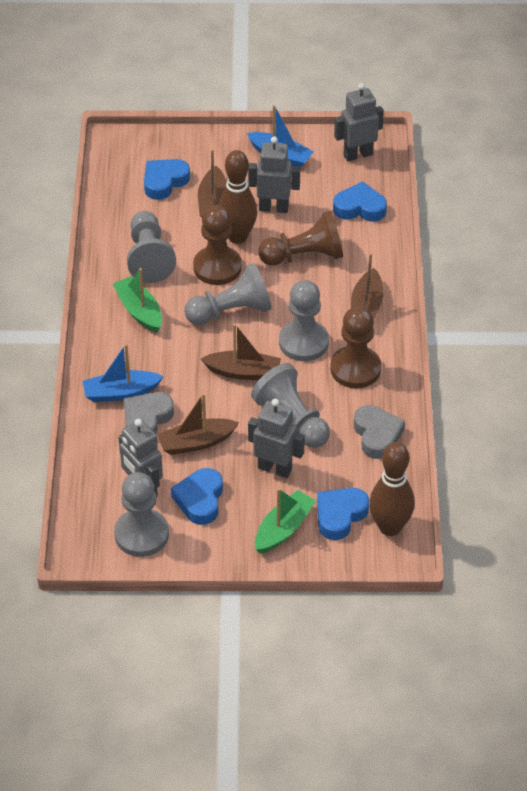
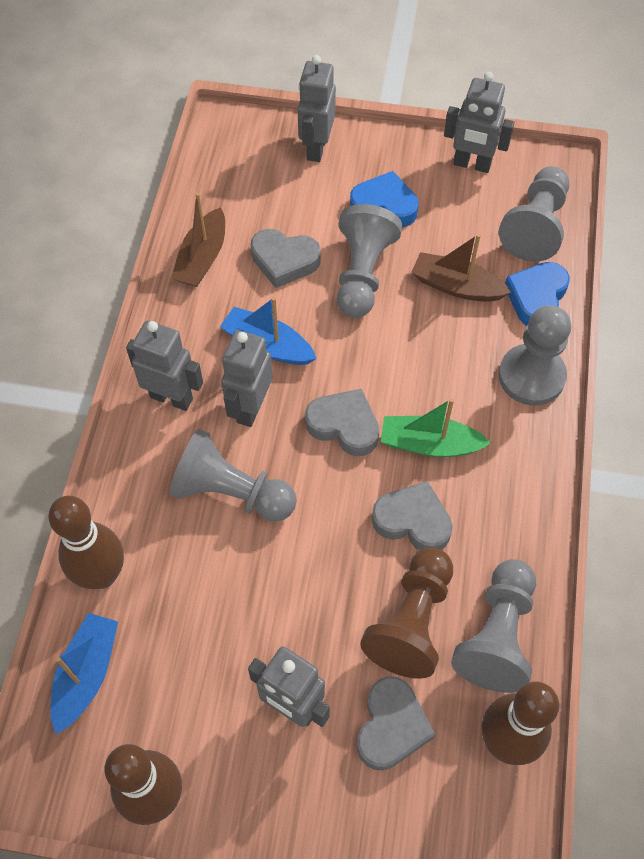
blue heart: [144,159,190,200] [171,468,223,525] [317,488,369,540] [333,181,387,222] = 4 -> [350,171,418,227] [505,262,570,326] = 2
brown boat: [157,393,239,455] [198,149,227,218] [201,324,281,380] [351,253,384,320] = 4 -> [171,193,225,287] [411,234,511,302] = 2
brown bowling pin: [219,150,257,244] [369,442,415,536] = 2 -> [48,496,124,589] [104,744,182,825] [482,682,559,765] = 3
brown pawn: [193,205,242,285] [258,211,343,266] [330,307,381,388] = 3 -> [360,547,453,679] = 1
green boat: [113,268,162,333] [255,488,316,554] = 2 -> [381,398,491,457] = 1
grey heart: [124,392,174,434] [354,405,405,459] = 2 -> [251,229,321,288] [305,389,379,456] [357,676,435,771] [372,481,453,551] = 4
grey robot: [118,419,163,497] [248,136,300,213] [248,399,305,478] [334,83,384,161] = 4 -> [126,321,203,411] [221,330,273,427] [248,647,330,727] [298,55,336,162] [444,72,514,173] = 5

